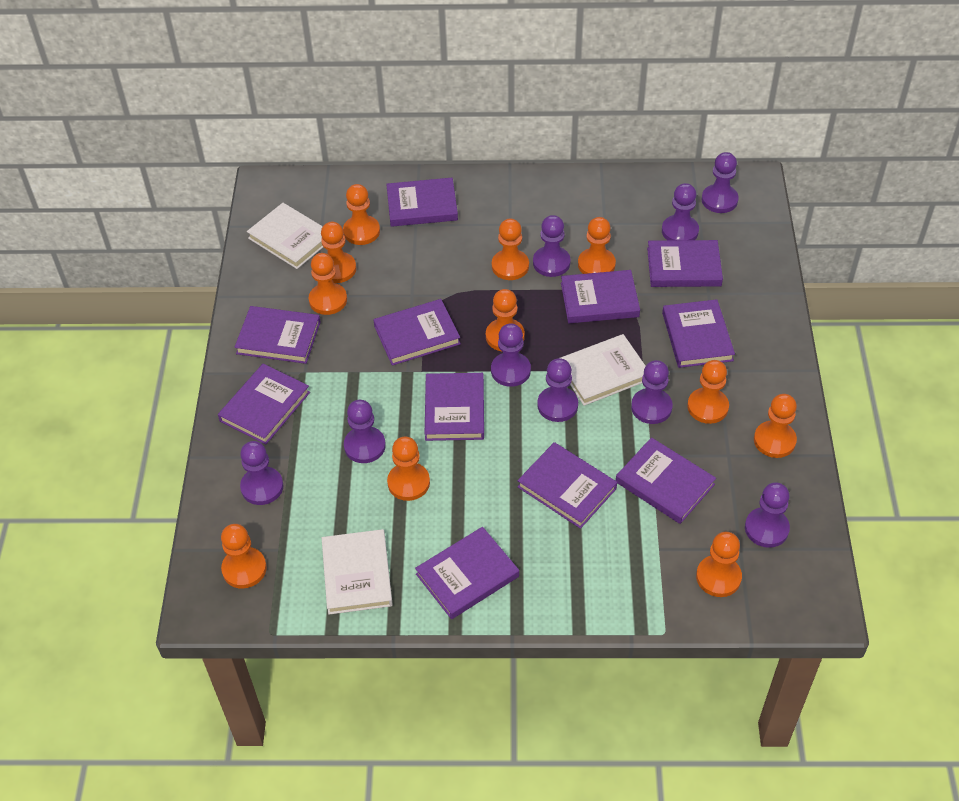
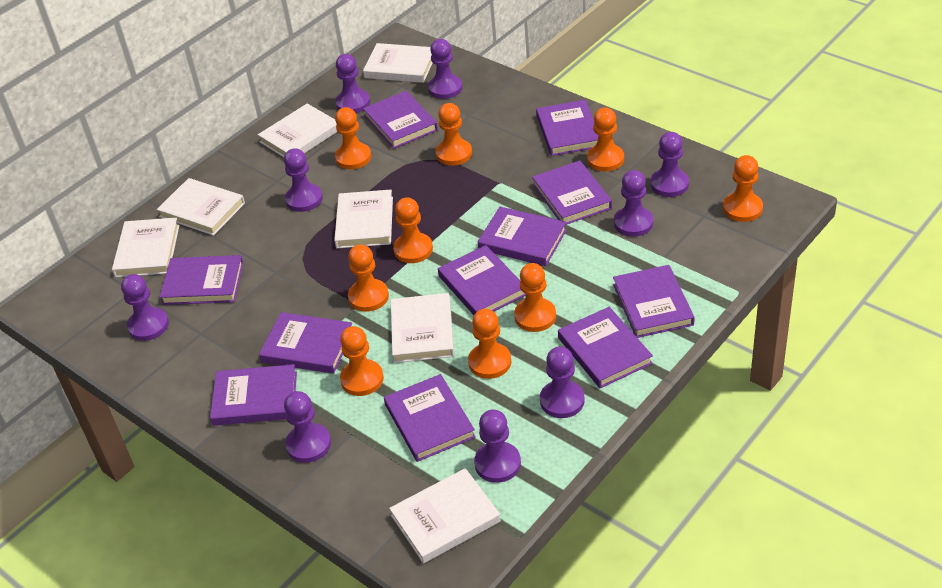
orange pawn: [221,524,267,589] [309,253,347,315] [321,222,356,283] [343,184,380,245] [387,437,430,501] [486,289,525,351] [492,218,529,280] [578,217,616,274] [687,360,729,424] [696,532,742,597] [754,394,797,458] = 11 -> [335,107,371,169] [340,326,384,396] [348,244,389,312] [393,197,433,263] [436,103,472,166] [468,309,511,379] [514,263,556,332] [587,108,624,171] [723,155,763,222] = 9
white book: [247,203,323,269] [322,529,393,615] [561,334,646,406] = 3 -> [112,217,180,277] [157,178,245,236] [258,103,337,157] [334,190,393,248] [363,43,432,83] [389,468,501,563] [391,293,454,363] = 7

